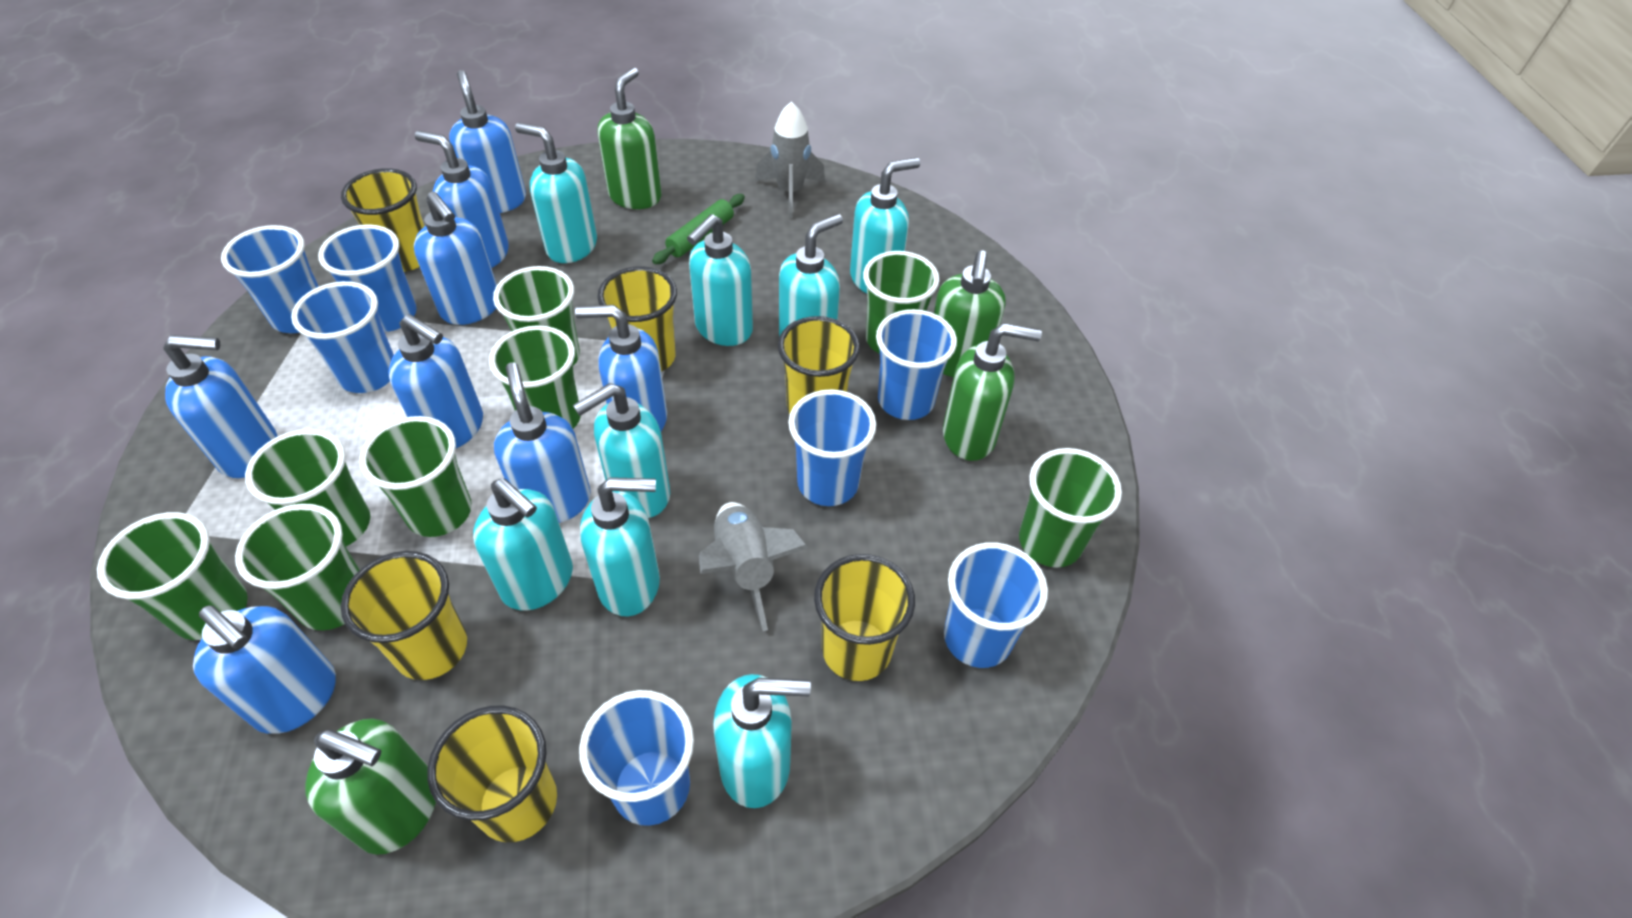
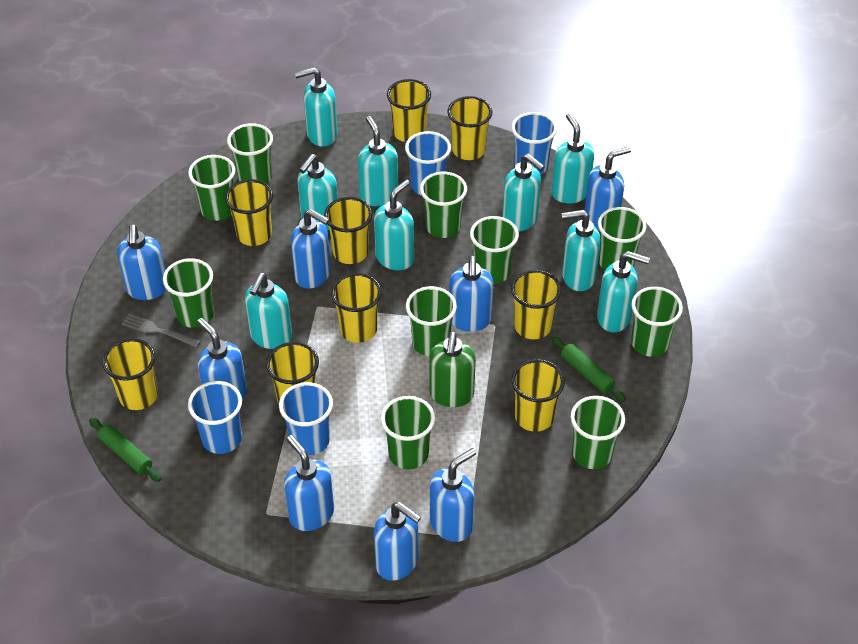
blue cup: [221,225,319,333] [291,281,394,393] [318,224,417,332] [579,690,694,826] [788,389,876,506] [876,309,957,420] [944,542,1048,668] = 7 -> [188,381,242,454] [279,382,333,455] [405,131,451,195] [511,112,557,175] = 4
green cup: [97,512,248,640] [235,503,360,630] [245,429,370,546] [359,416,472,537] [489,325,581,429] [493,266,580,366] [863,251,940,354] [1019,448,1122,567] = 8 -> [163,258,214,328] [188,155,235,221] [227,123,273,184] [381,396,435,469] [406,286,457,356] [420,172,467,238] [470,216,519,284] [571,396,625,469] [598,207,647,270] [631,287,683,357] = 10
green rolling pin: [652,194,745,264] = 1 -> [89,418,161,482] [551,336,626,402] = 2
green soap dispenser: [305,718,436,855] [597,67,661,209] [934,250,1005,377] [943,323,1042,461] = 4 -> [430,331,476,407] = 1
grey fork: none = 0 -> [121,314,201,348] = 1
grey rocket: [699,502,808,631] [755,101,825,218] = 2 -> none = 0
turquoise soap dispenser: [473,478,573,611] [515,123,597,263] [573,383,670,518] [580,477,660,616] [687,214,753,346] [713,674,811,808] [779,214,843,337] [850,157,920,293] = 8 -> [245,273,292,349] [295,67,338,147] [297,154,338,230] [358,116,398,206] [374,180,414,271] [502,154,545,232] [551,113,594,203] [561,210,601,291] [597,251,650,332] = 9
yellow cup: [341,168,425,272] [341,551,467,680] [427,706,557,842] [597,266,677,372] [778,316,860,415] [814,554,915,681] = 6 -> [102,338,158,410] [225,179,273,246] [266,342,319,404] [324,197,372,264] [331,273,382,343] [387,79,431,142] [447,96,492,160] [511,270,561,339] [511,359,565,432] = 9

